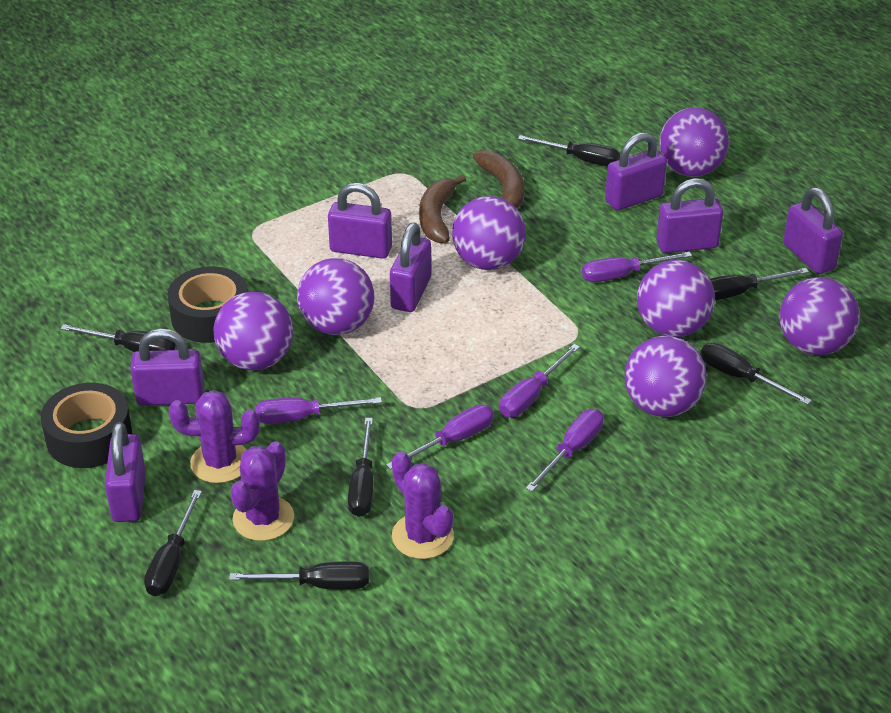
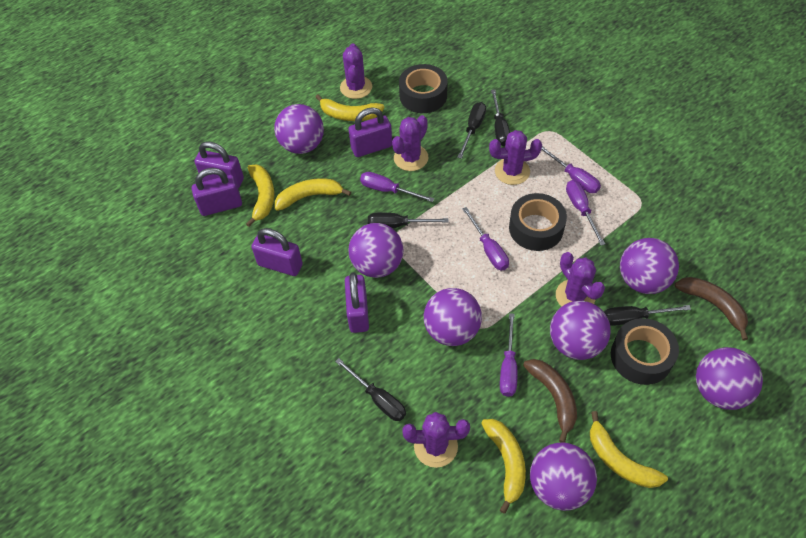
black screwdriver: [60,324,175,352] [144,490,202,596] [229,561,369,590] [348,418,374,517] [518,135,620,166] [700,343,812,405] [710,268,809,300] = 7 -> [335,358,406,421] [368,213,449,228] [457,102,486,159] [491,89,510,146] [604,305,691,326] = 5
black tape: [41,383,132,468] [167,266,248,343] = 2 -> [399,64,448,113] [509,193,567,251] [611,318,679,385] = 3
purple cactus: [169,390,260,483] [231,441,294,541] [392,451,454,559] = 3 -> [340,44,372,99] [392,115,428,171] [403,412,470,468] [489,130,542,185] [556,252,605,307] = 5
purple padlock: [105,422,146,522] [130,328,204,406] [328,183,392,259] [390,222,431,312] [605,132,667,211] [656,178,723,253] [783,187,843,274] = 7 -> [192,168,242,216] [194,141,244,188] [251,228,303,276] [345,272,369,333] [349,107,392,157] = 5
yellow banana: none = 0 -> [246,164,275,227] [275,178,351,211] [316,94,384,121] [481,419,526,514] [590,411,668,488] = 5

